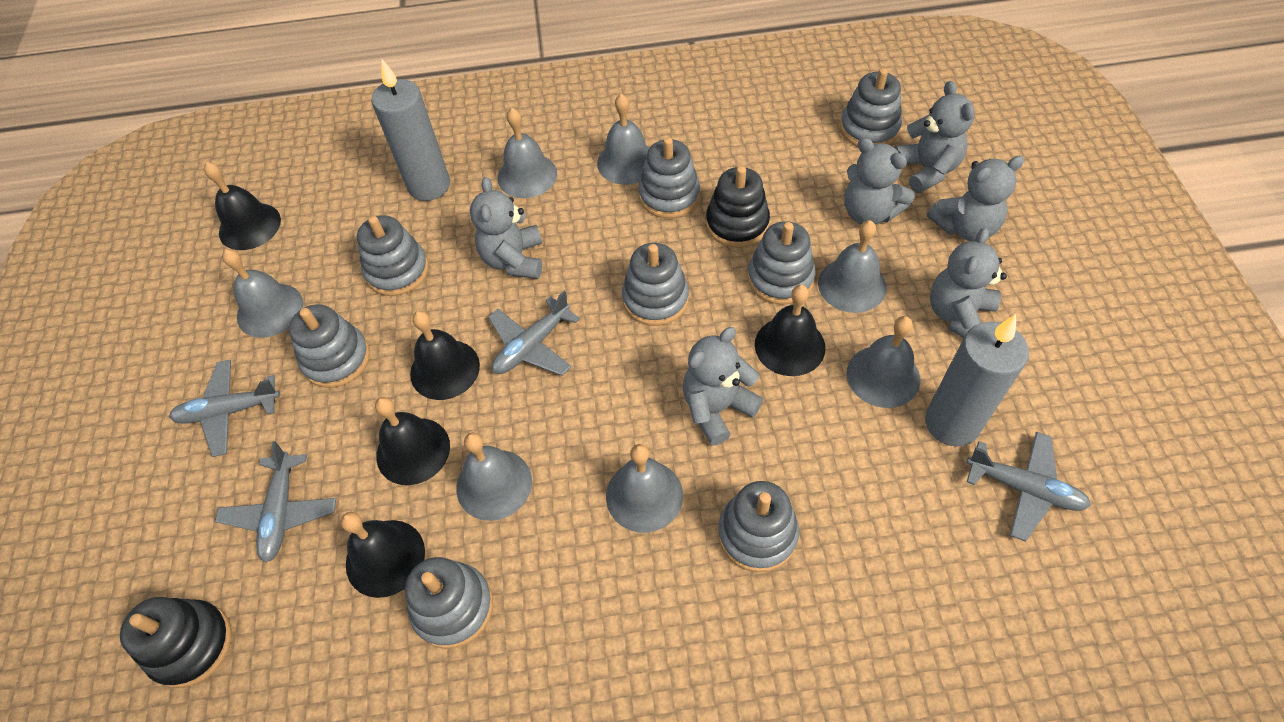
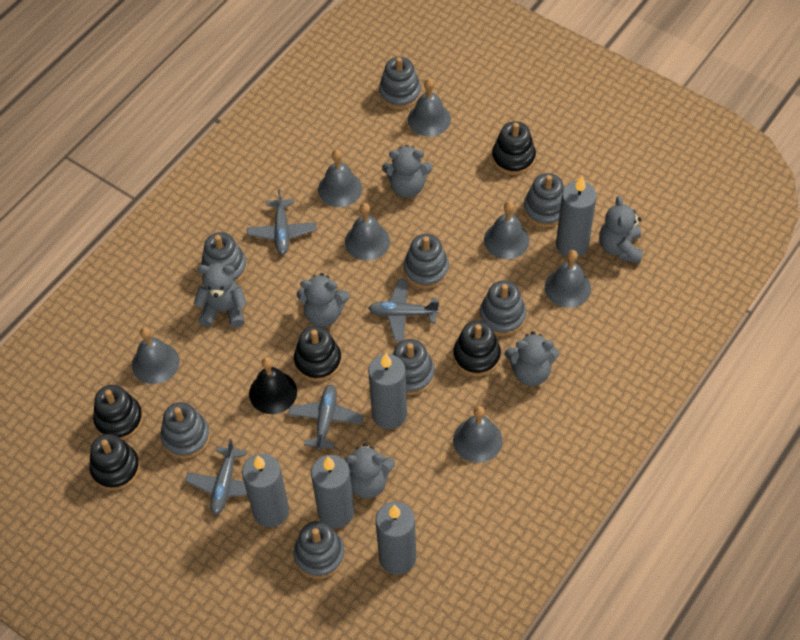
black bell: [204,162,281,250] [341,512,425,598] [375,397,450,485] [410,311,480,400] [755,284,826,376] = 5 -> [249,357,297,414] = 1
black stacking toy: [120,597,232,688] [706,166,770,248] = 2 -> [89,434,140,491] [93,385,143,440] [294,326,342,381] [453,320,501,376] [492,121,536,175] = 5
grey candle: [371,58,450,201] [925,314,1029,446] = 2 -> [242,454,289,527] [311,455,354,528] [368,353,407,429] [375,501,416,575] [556,176,597,258] = 5

